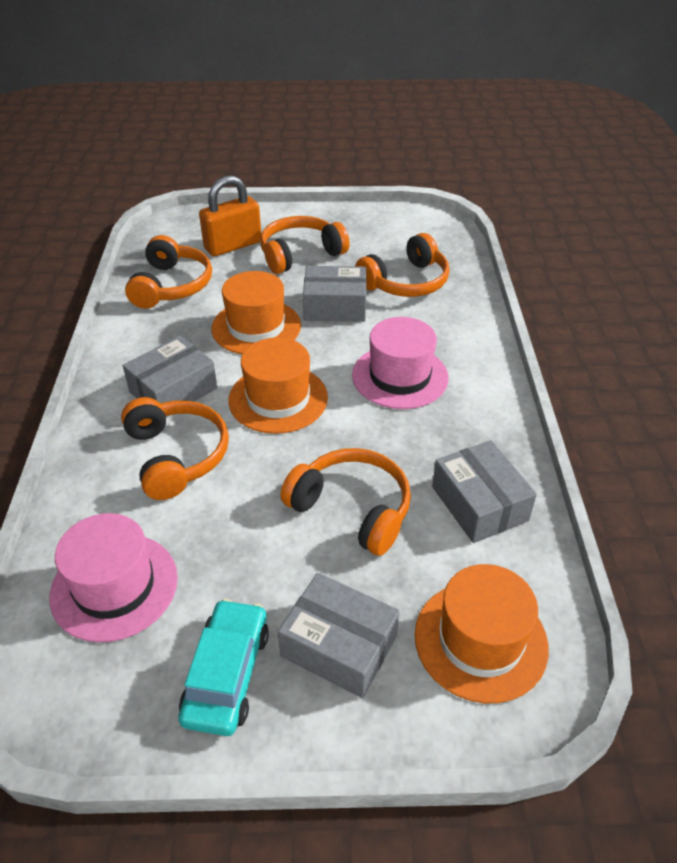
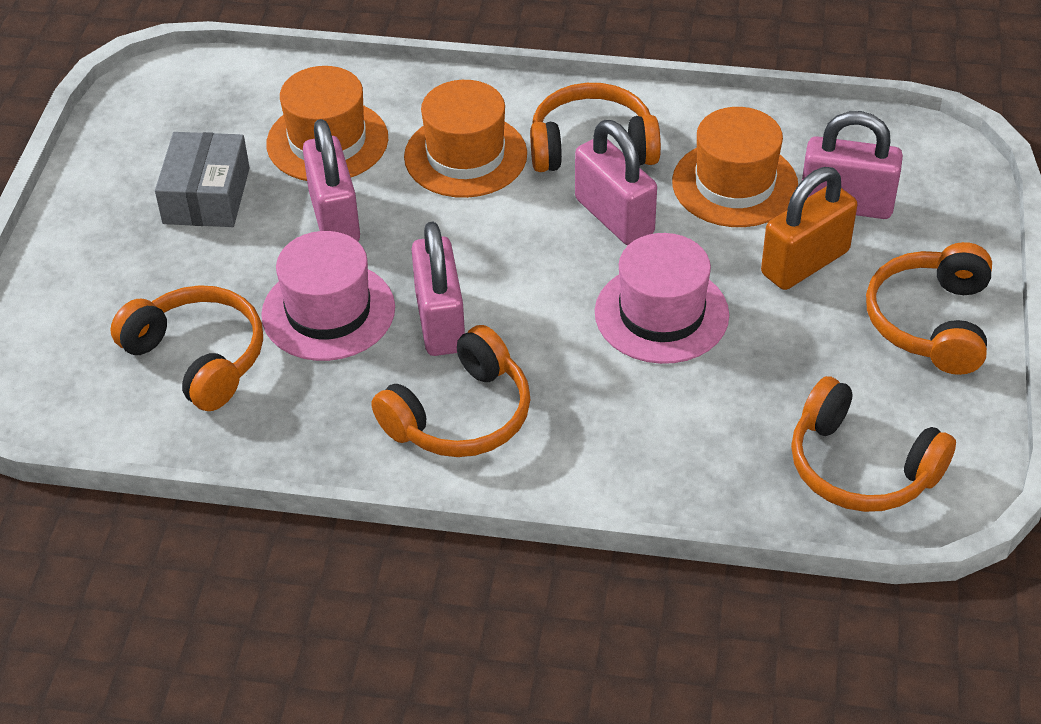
grey box: [123,336,217,417] [278,573,400,698] [303,266,367,322] [432,440,537,543] = 4 -> [155,132,250,227] = 1
pink padlock: none = 0 -> [303,119,360,241] [411,222,465,356] [575,120,657,245] [802,111,903,219] = 4
turquoise car: [178,599,269,736] = 1 -> none = 0

